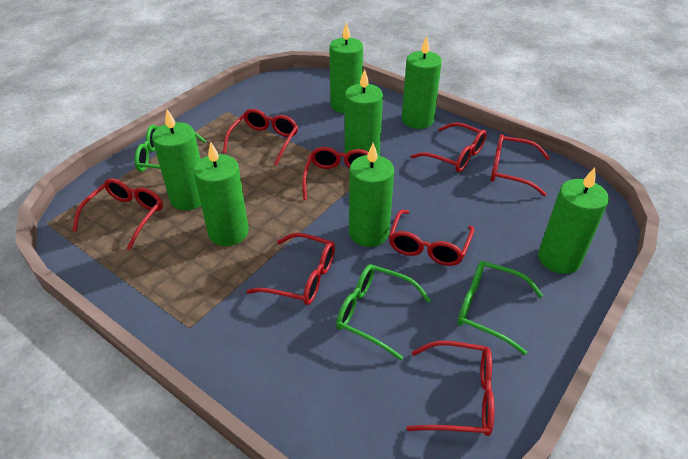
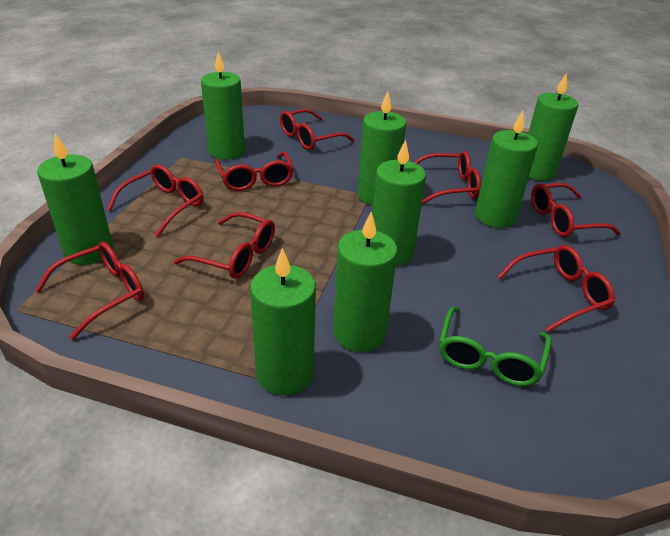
green candle: [152,109,201,210] [193,141,249,246] [329,22,363,113] [345,69,383,156] [349,143,394,247] [402,36,442,129] [538,167,609,274] = 7 -> [37,133,113,265] [201,51,245,160] [250,248,316,395] [333,212,398,352] [357,91,406,206] [372,139,426,266] [475,111,538,228] [528,73,578,181] = 8
green glasses: [135,125,207,172] [336,264,431,360] [457,260,543,355] = 3 -> [439,307,551,386] = 1

